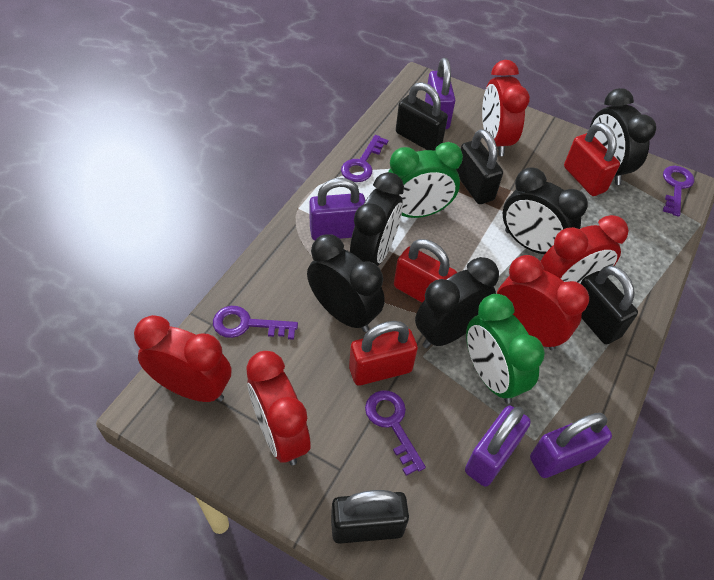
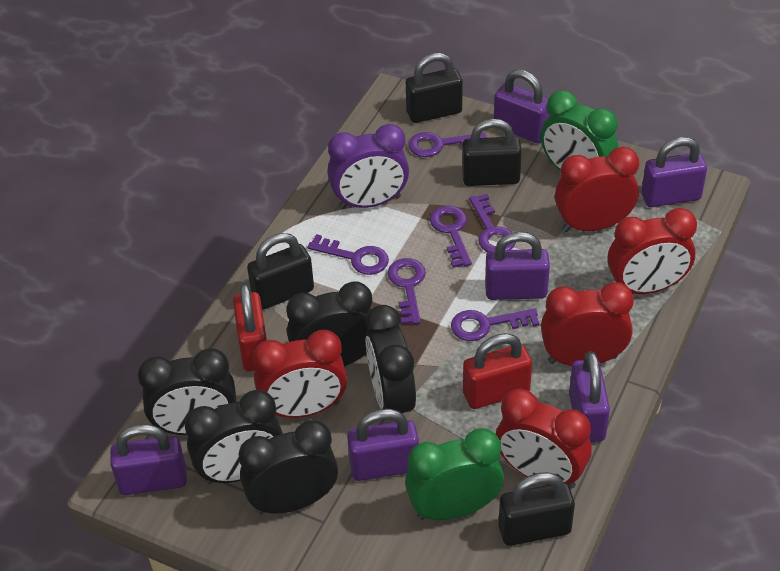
purple clock: none = 0 -> [327,124,409,209] = 1
purple key: [213,306,298,340] [341,135,388,182] [365,390,426,476] [663,166,694,217] = 4 -> [307,234,389,275] [387,258,426,325] [409,132,487,157] [430,206,472,268] [451,309,540,341] [469,194,516,252] = 6
purple padlock: [309,178,365,240] [425,58,455,129] [465,406,531,487] [530,413,612,478] = 4 -> [110,424,187,495] [347,409,419,481] [485,232,550,300] [494,69,550,144] [569,351,610,442] [641,137,707,207] = 6
red padlock: [349,321,418,386] [394,239,457,303] [564,123,620,196] = 3 -> [233,283,267,372] [463,333,532,409] = 2

